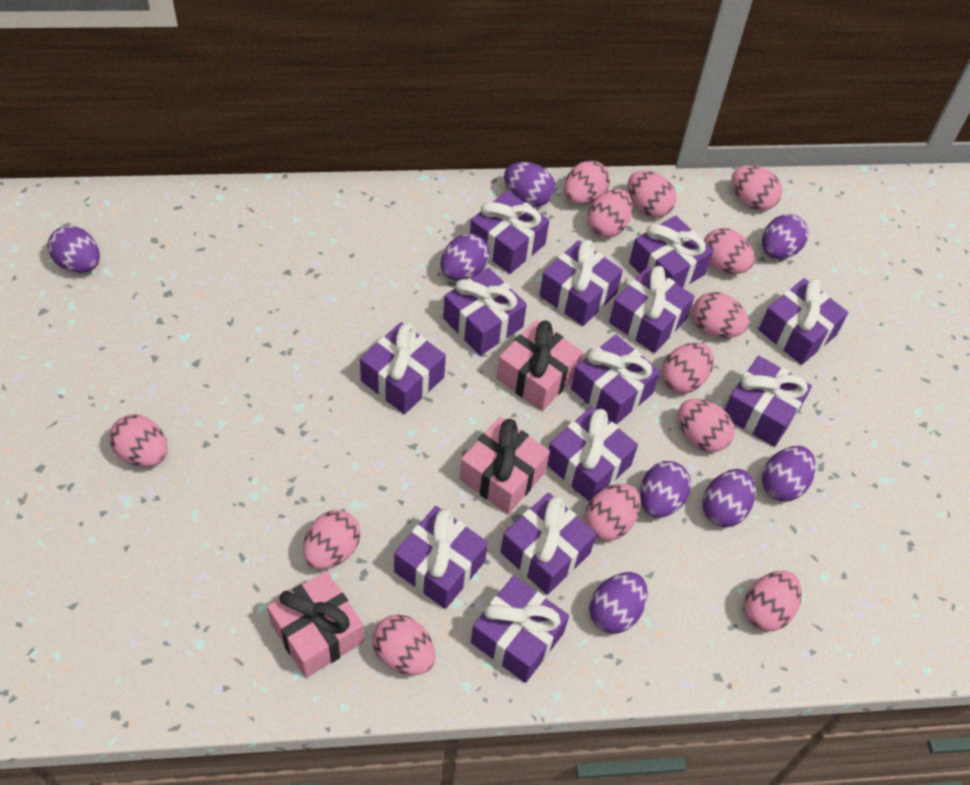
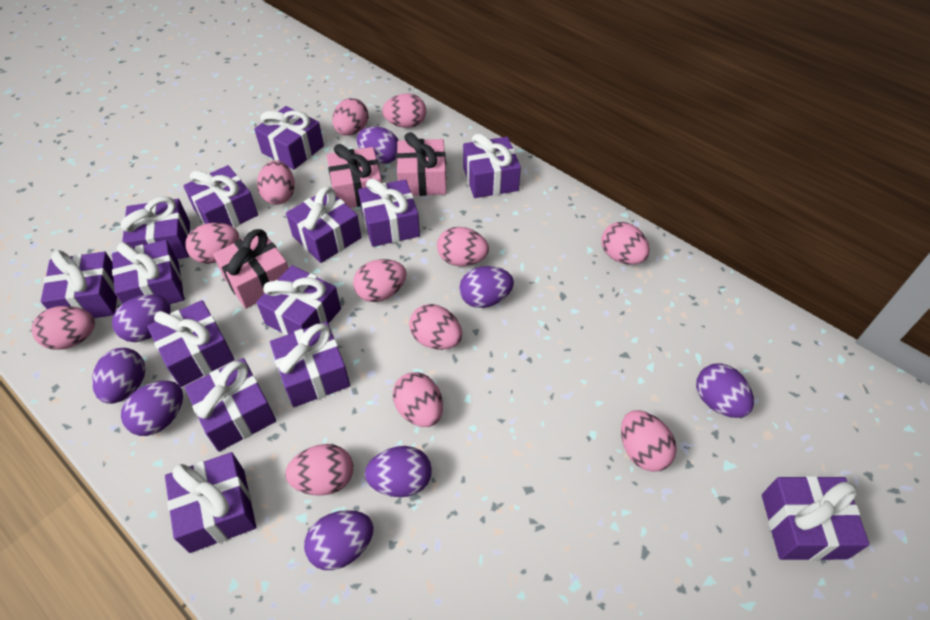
pink egg: [109,414,168,467] [303,510,360,569] [372,615,435,675] [564,160,610,205] [584,484,641,541] [587,189,633,238] [627,171,676,218] [661,342,714,393] [678,399,735,452] [692,292,749,338] [704,228,755,274] [731,165,782,211] [744,571,802,631] = 13 -> [32,306,95,350] [185,223,239,264] [257,160,295,205] [285,444,353,496] [332,98,368,136] [353,259,407,302] [382,94,426,128] [393,372,443,427] [409,304,462,350] [437,227,489,266] [601,222,650,265] [621,410,677,472] = 12
purple gift: [360,322,446,414] [394,506,488,609] [443,268,527,355] [470,190,549,274] [471,576,569,683] [501,493,596,595] [540,240,623,326] [547,407,638,502] [571,335,660,425] [609,266,695,353] [629,216,713,288] [725,356,812,447] [759,278,848,365] = 13 -> [41,250,117,318] [112,240,184,304] [121,196,190,259] [147,300,235,387] [165,452,256,553] [183,165,258,228] [185,358,276,452] [254,106,324,170] [256,265,341,335] [270,322,350,407] [286,187,361,263] [358,178,420,247] [463,133,521,198] [762,476,870,561] = 14

